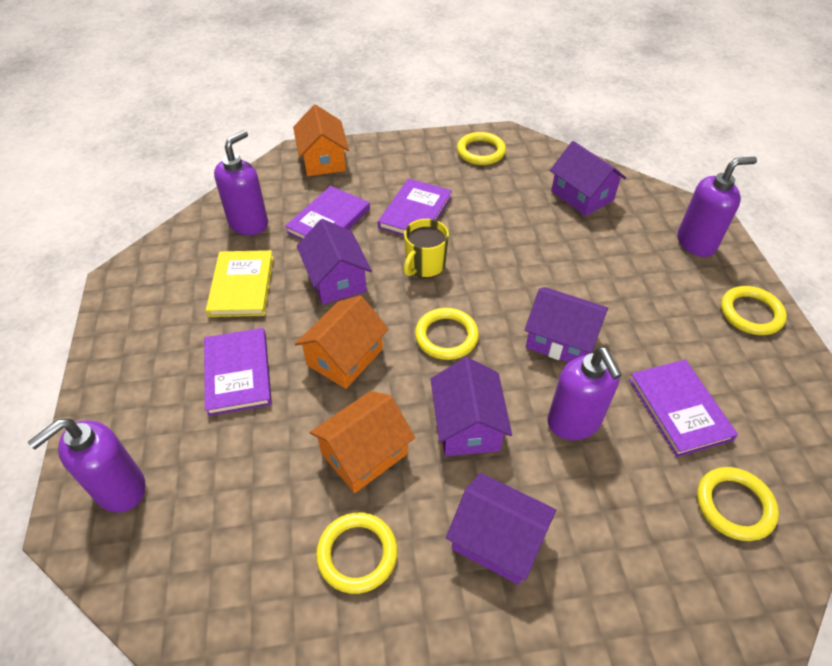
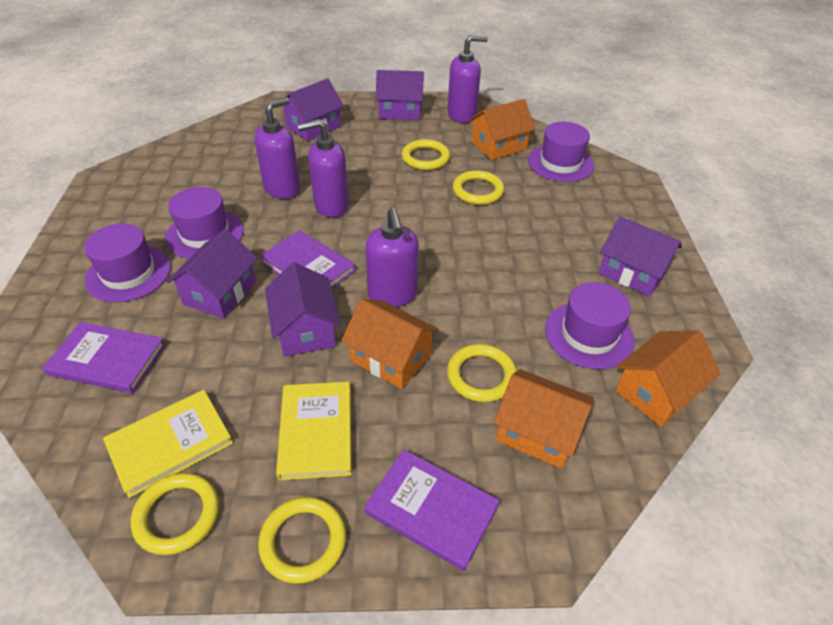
orange house: [293,104,349,176] [295,296,389,389] [310,391,415,493] = 3 -> [341,299,439,389] [469,99,535,160] [494,369,594,469] [615,331,720,427] = 4
purple book: [204,328,272,416] [285,186,370,240] [378,178,452,236] [629,359,738,457] = 4 -> [42,322,166,394] [260,230,355,289] [364,449,500,571] = 3
purple hat: none = 0 -> [84,224,171,302] [165,187,244,259] [528,122,594,182] [545,282,634,369] = 4
yellow book: [206,250,274,317] = 1 -> [103,390,233,498] [276,382,351,480] = 2
yellow mug: [403,219,449,278] = 1 -> none = 0

